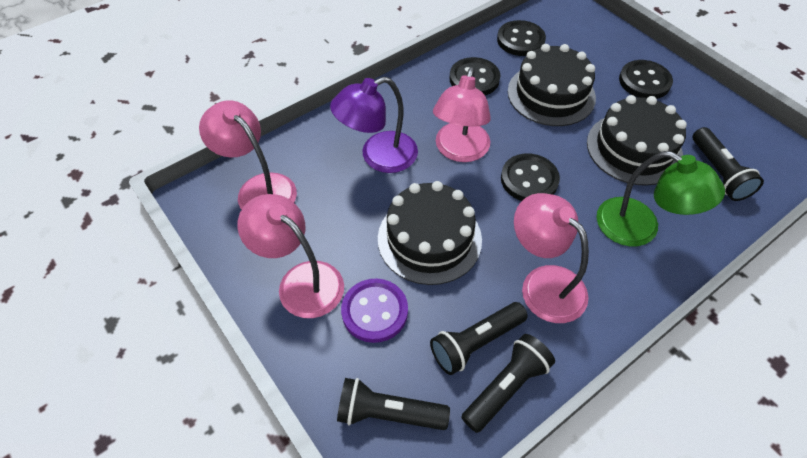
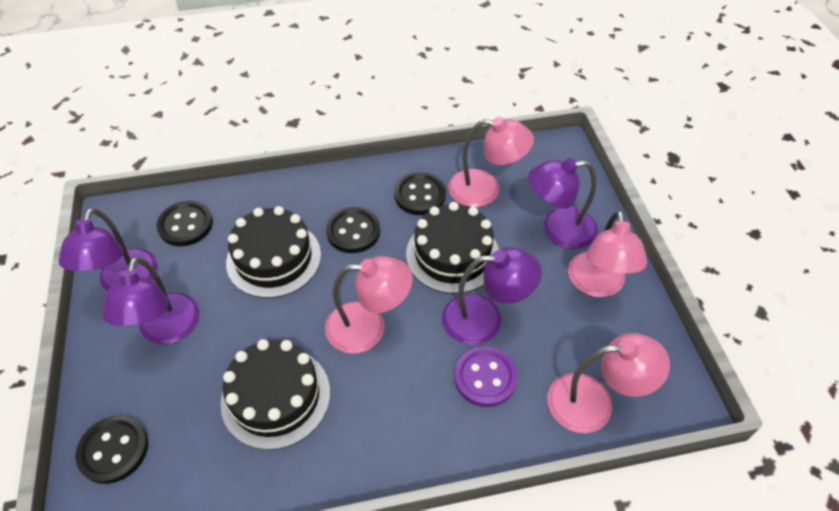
black flashlight: [337,378,450,430] [430,302,528,375] [461,334,555,433] [693,127,764,201] = 4 -> none = 0
green lamp: [597,151,725,246] = 1 -> none = 0
purple lamp: [330,77,418,173] = 1 -> [58,208,158,291] [102,257,200,344] [442,247,542,345] [528,158,598,249] = 4

